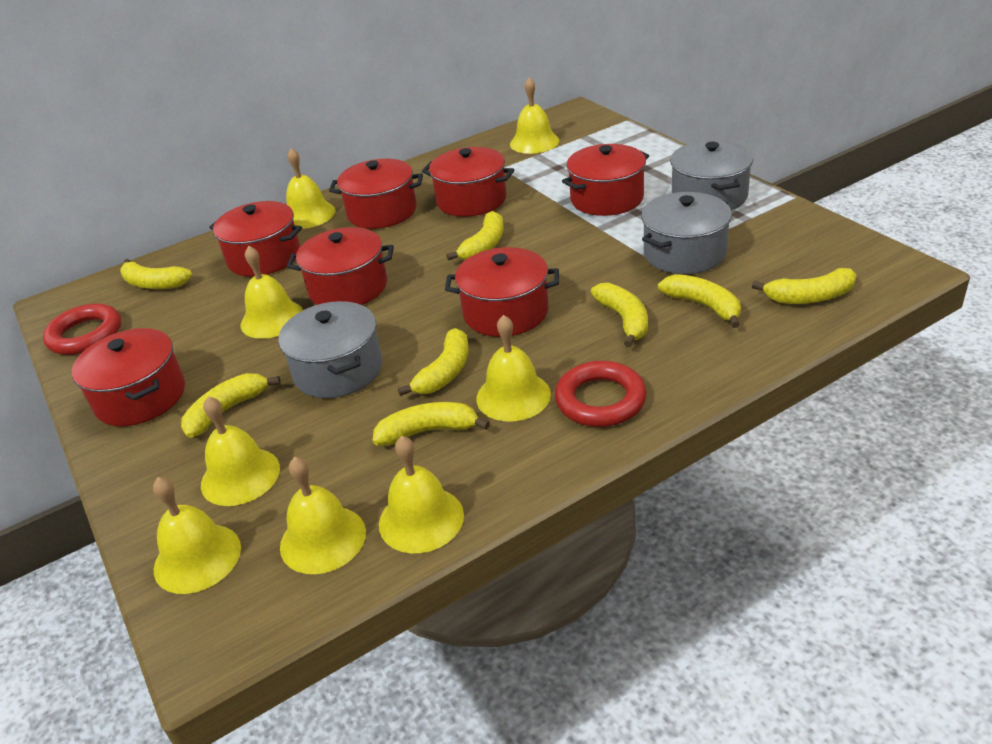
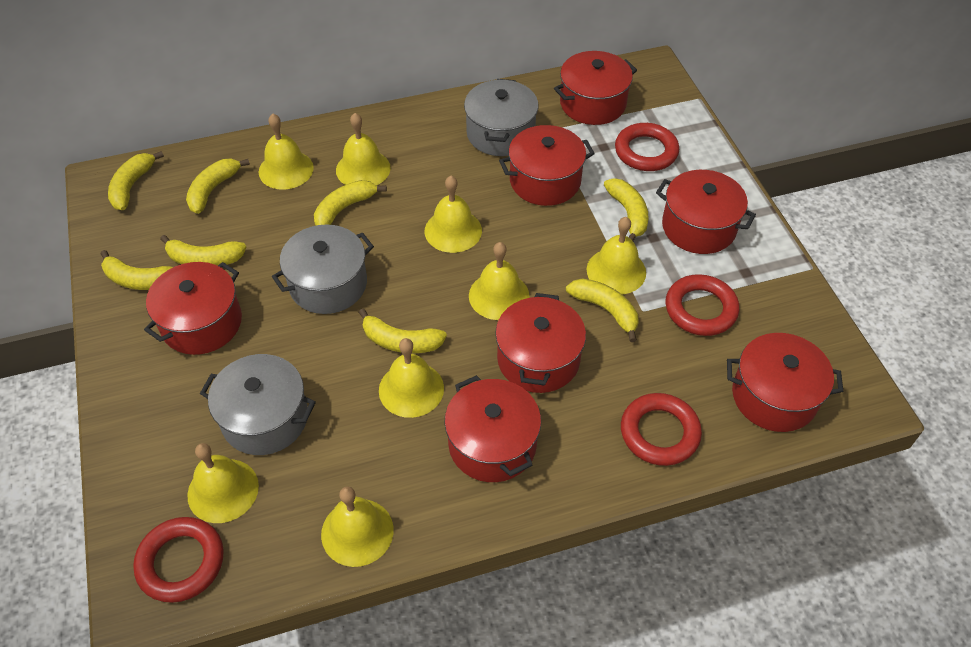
red ring: [43,303,121,355] [555,361,647,427] = 2 -> [133,517,224,603] [615,123,679,171] [621,393,702,466] [666,274,739,336] = 4

